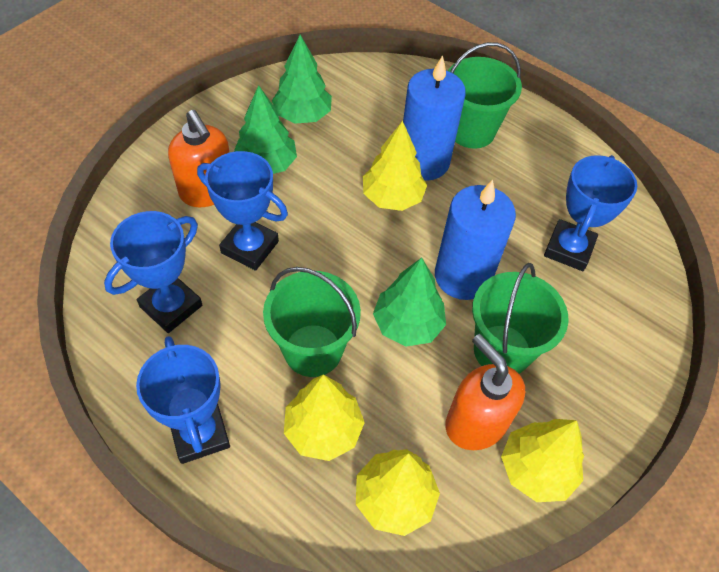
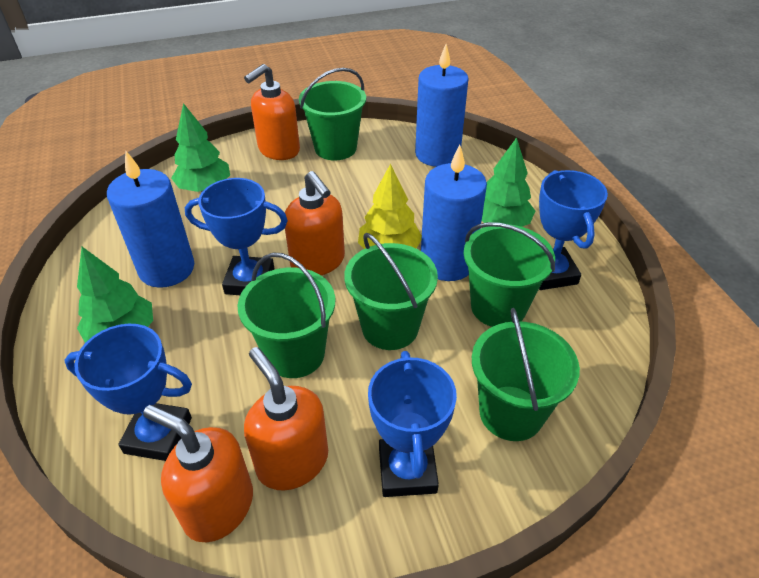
blue candle: [403,55,466,181] [435,180,516,300] = 2 -> [107,150,194,288] [415,44,469,167] [421,145,487,281] = 3
green bucket: [263,267,361,377] [448,42,522,149] [472,263,568,374] = 3 -> [237,252,335,378] [299,68,366,160] [344,233,438,350] [464,222,555,327] [472,308,580,441] = 5
orange soap dispenser: [168,110,230,207] [445,334,525,450] = 2 -> [143,405,253,542] [244,64,300,160] [244,347,328,490] [285,171,345,275] = 4
yellow tree: [284,374,365,461] [356,449,440,536] [363,121,427,211] [501,419,584,502] = 4 -> [358,164,422,249] = 1

